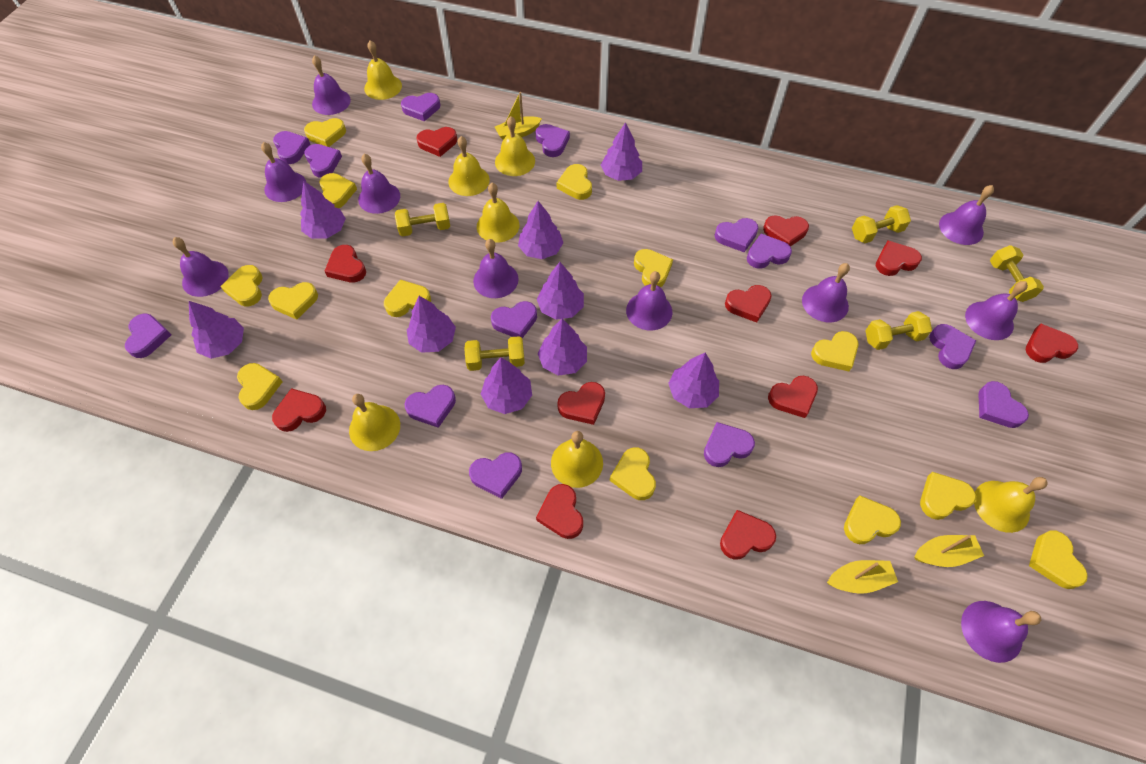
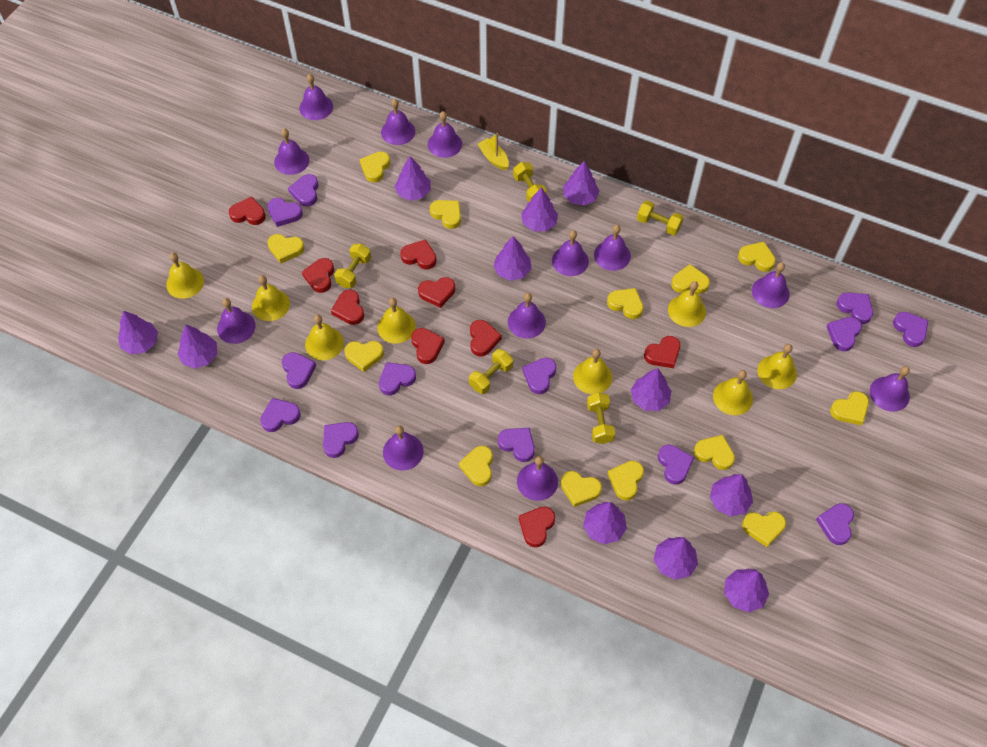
purple bell: [173,237,229,297] [261,142,306,202] [312,55,351,115] [358,154,400,214] [473,239,518,298] [626,271,672,331] [802,263,850,322] [939,185,994,245] [961,601,1041,663] [965,281,1028,340] = 10 -> [217,298,256,344] [274,129,309,175] [299,74,333,120] [381,99,415,145] [383,426,424,471] [428,111,462,158] [508,293,546,339] [517,456,558,501] [552,230,589,276] [594,225,631,271] [752,262,790,308] [870,366,910,412] = 12
purple tree: [189,301,244,359] [300,181,346,239] [407,296,456,353] [481,358,532,414] [518,201,563,259] [537,262,584,320] [538,319,587,376] [601,122,642,181] [668,353,719,408] = 9 -> [118,311,158,355] [178,325,217,369] [395,156,431,201] [494,236,531,281] [521,187,558,231] [563,161,600,206] [583,502,627,544] [631,368,671,411] [654,537,698,580] [710,474,753,516] [724,568,769,613] = 11
red heart: [272,388,326,432] [325,245,366,283] [416,127,457,157] [536,484,583,539] [558,382,605,425] [720,510,776,560] [725,285,771,323] [763,215,809,247] [768,376,818,418] [876,240,922,276] [1026,323,1078,363] = 11 -> [229,196,266,225] [302,258,334,293] [331,290,364,325] [400,239,437,269] [411,328,445,364] [418,277,455,308] [470,320,502,357] [519,507,555,547] [644,336,680,368] = 9
yellow bell: [349,394,400,451] [364,40,402,100] [448,136,490,196] [477,183,519,243] [495,116,535,176] [551,431,603,488] [974,477,1048,533] = 7 -> [166,253,204,299] [252,275,290,321] [305,315,344,360] [377,298,416,344] [573,349,612,394] [668,281,706,327] [713,370,753,415] [757,344,797,389] = 8
yellow boat: [495,92,542,140] [827,560,898,594] [915,535,984,567] = 3 -> [477,133,509,170] = 1

